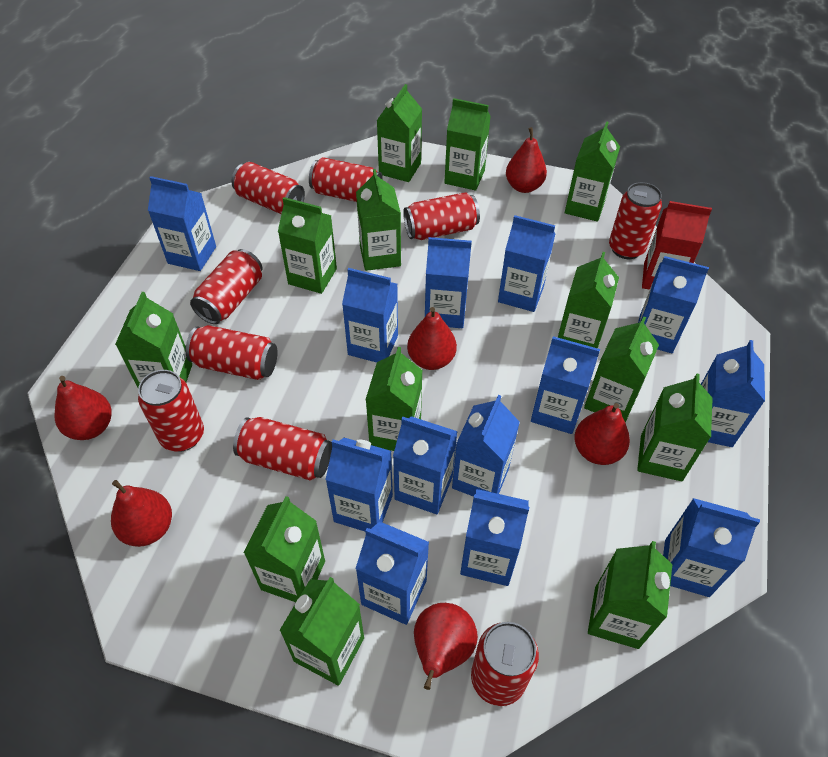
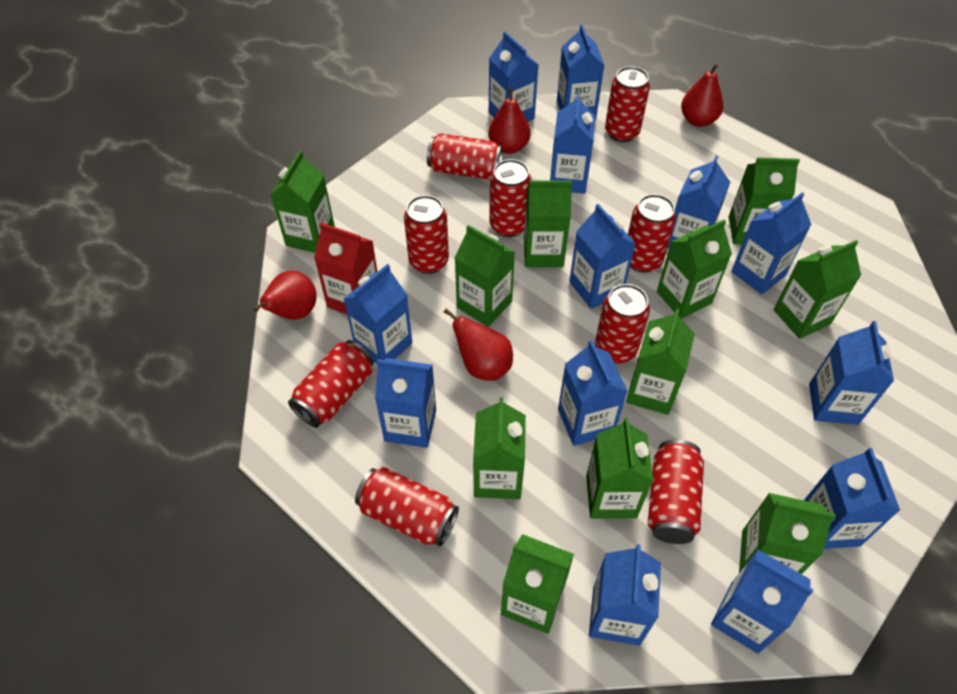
green carton: [115,292,192,387] [244,496,325,602] [278,197,337,294] [279,577,364,686] [356,169,401,271] [365,347,423,451] [377,84,422,182] [444,98,491,191] [558,252,619,348] [565,121,620,222] [584,316,659,423] [588,541,672,649] [637,373,713,481] = 13 -> [270,150,335,253] [455,225,515,327] [473,397,526,499] [501,534,574,634] [524,180,572,267] [586,418,653,519] [626,309,695,415] [657,219,732,319] [729,157,800,245] [739,493,836,574] [774,240,861,339] = 11
red pear: [54,376,111,440] [111,480,172,547] [407,307,457,370] [414,603,478,690] [506,127,547,193] [574,403,630,465] = 6 -> [253,270,317,320] [444,308,513,381] [488,88,531,154] [681,64,723,127] = 4

